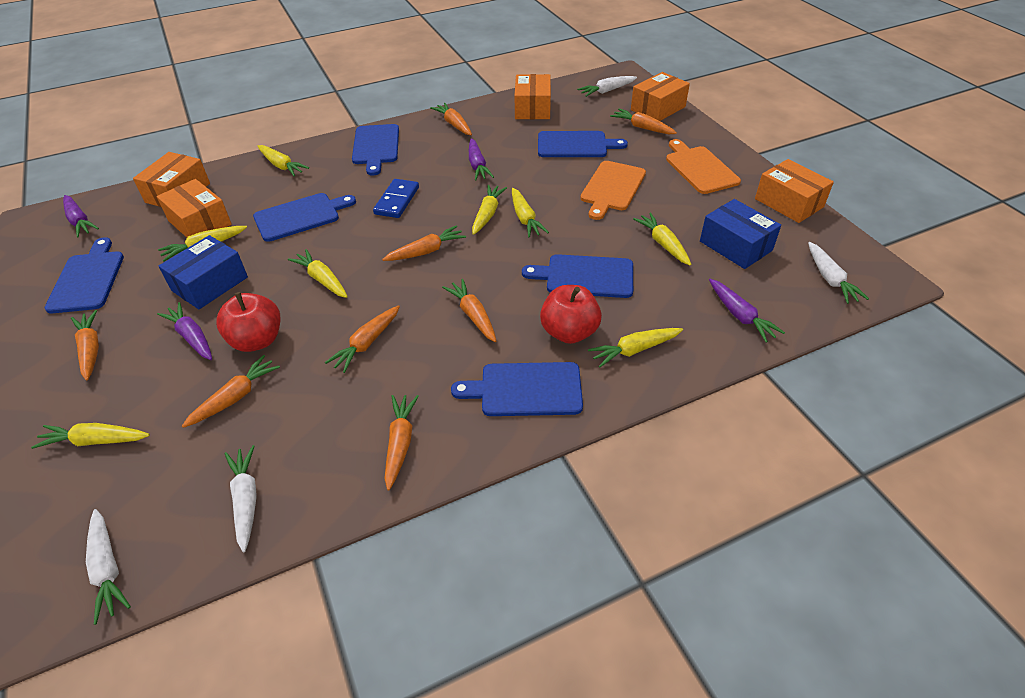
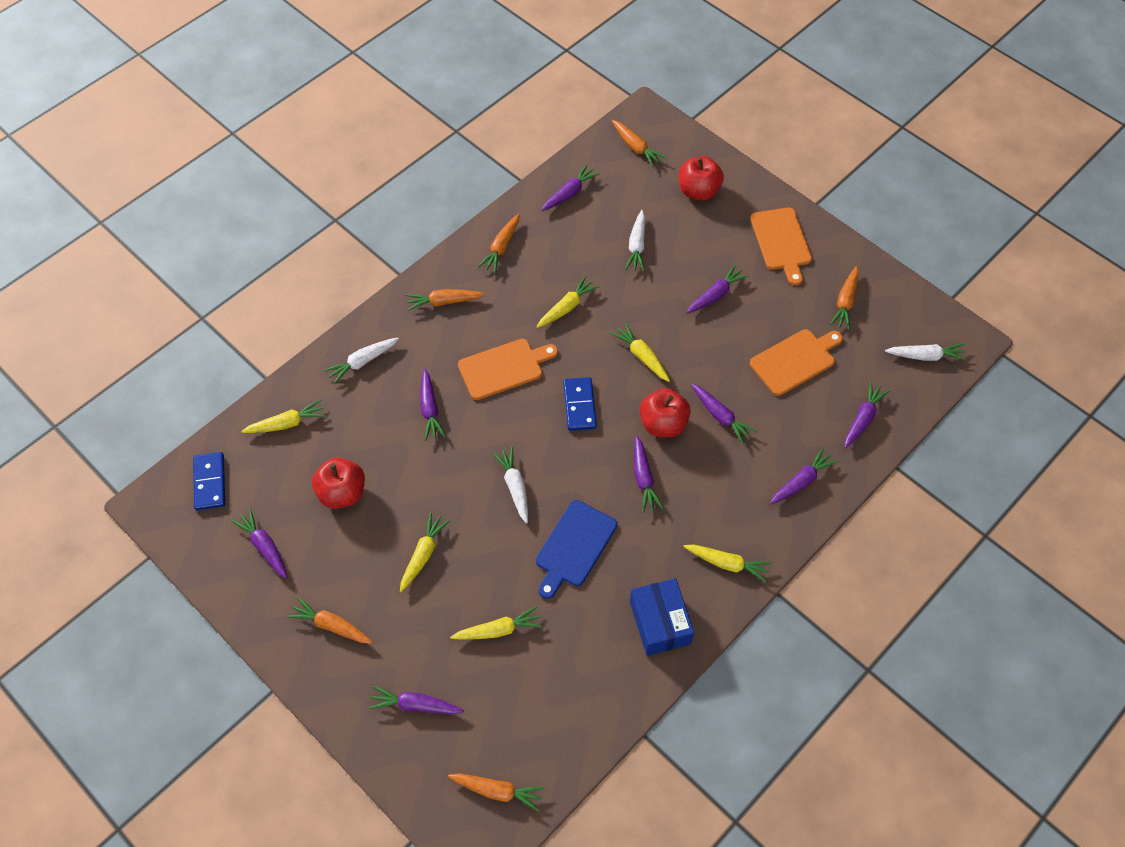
blue box: [158,235,248,309] [700,199,781,269] = 2 -> [630,578,694,656] = 1
blue cutting board: [44,237,124,314] [253,193,356,242] [352,124,399,176] [451,362,583,416] [522,254,633,298] [538,131,628,157] = 6 -> [536,500,617,599] = 1
blue domino: [373,179,419,218] = 1 -> [193,452,225,510] [563,377,597,431] = 2
orange box: [133,152,210,207] [157,179,232,237] [515,74,551,119] [631,72,690,121] [755,159,834,223] = 5 -> none = 0
orange carrot: [71,310,99,381] [182,355,280,428] [325,305,400,373] [382,225,466,261] [384,395,419,491] [430,103,472,135] [442,279,496,342] [610,109,677,134] = 8 -> [287,597,373,644] [406,289,485,311] [448,773,545,812] [478,214,520,273] [612,120,666,167] [830,266,859,330] = 6
orange cutting board: [580,161,646,220] [666,139,741,194] = 2 -> [458,339,558,400] [750,207,812,285] [750,329,843,396] = 3
purple carrot: [63,195,99,237] [157,302,212,360] [469,138,494,181] [709,279,785,343] = 4 -> [231,508,288,579] [369,686,464,714] [420,368,446,441] [541,164,600,211] [634,435,664,513] [686,264,749,314] [691,383,757,444] [770,447,838,504] [845,382,889,448] = 9
red apple: [216,292,280,352] [540,285,602,344] = 2 -> [312,457,365,509] [639,388,691,437] [679,156,724,201] = 3
yellow carrot: [31,423,150,449] [158,226,247,261] [258,145,309,176] [288,249,348,298] [472,185,507,235] [512,188,549,238] [588,328,683,367] [633,213,691,266] = 8 -> [241,400,326,433] [400,513,450,592] [450,606,542,640] [537,276,599,328] [610,323,670,382] [683,545,772,583] = 6

